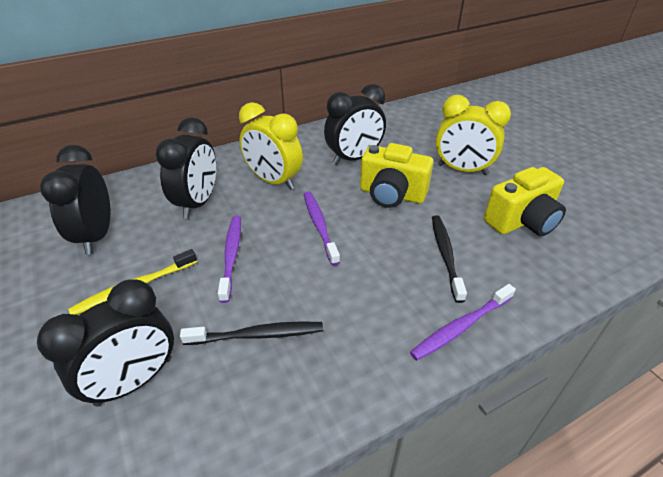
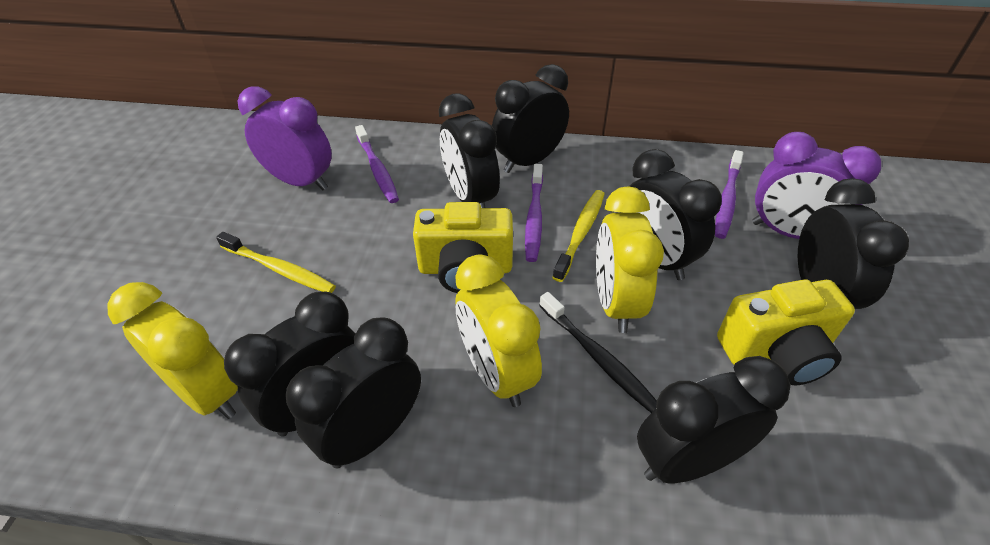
black clock: [37,279,174,407] [40,145,111,255] [156,117,216,219] [324,84,386,165] = 4 -> [224,292,355,436] [285,318,421,468] [439,93,500,208] [492,64,569,173] [620,149,722,280] [637,356,790,483] [798,178,909,309] = 7
black toothbrush: [180,321,323,345] [432,215,467,303] = 2 -> [539,292,657,413] = 1
purple clock: none = 0 -> [238,86,332,190] [752,132,881,239] = 2
yellow clock: [239,102,303,190] [436,95,511,175] = 2 -> [107,282,238,419] [455,254,542,407] [596,186,664,333] = 3
yellow toothbrush: [68,249,197,315] = 1 -> [216,232,336,293] [552,190,605,282] = 2

